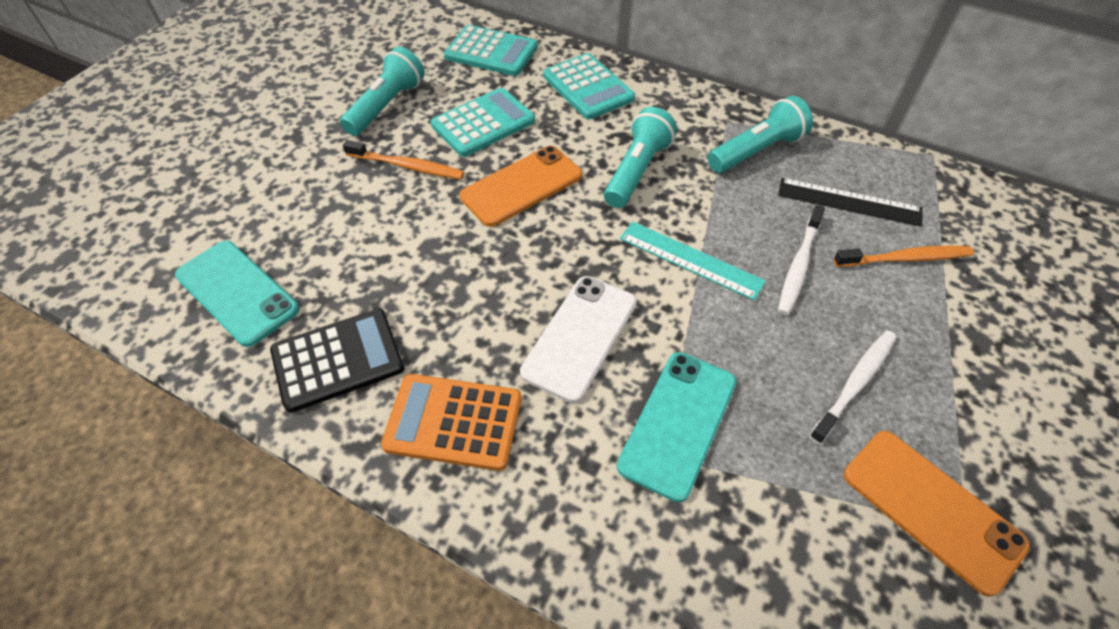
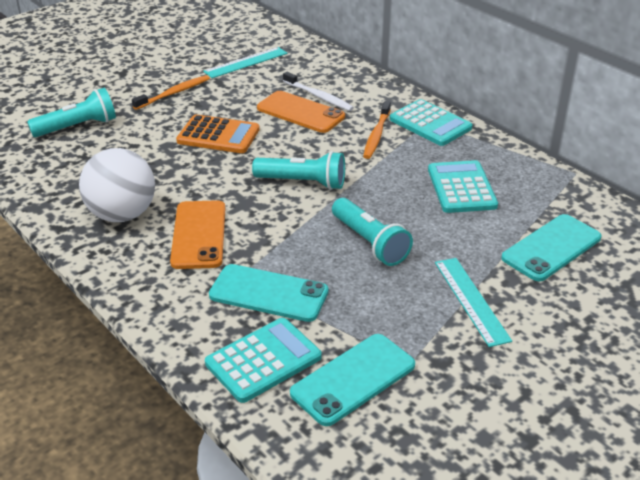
black calculator: [270,309,404,413] = 1 -> none = 0
black ruler: [778,178,922,226] = 1 -> none = 0
turquoise phone: [175,241,299,347] [617,352,736,502] = 2 -> [209,264,329,322] [290,334,415,426] [501,214,601,281] = 3
turquoise ruler: [620,222,766,301] = 1 -> [203,47,287,78] [435,258,512,347] = 2
white ball: none = 0 -> [79,148,155,222] = 1
white phone: [520,276,637,403] = 1 -> none = 0
white toothbrush: [778,205,825,315] [809,330,897,444] = 2 -> [283,72,354,111] = 1

